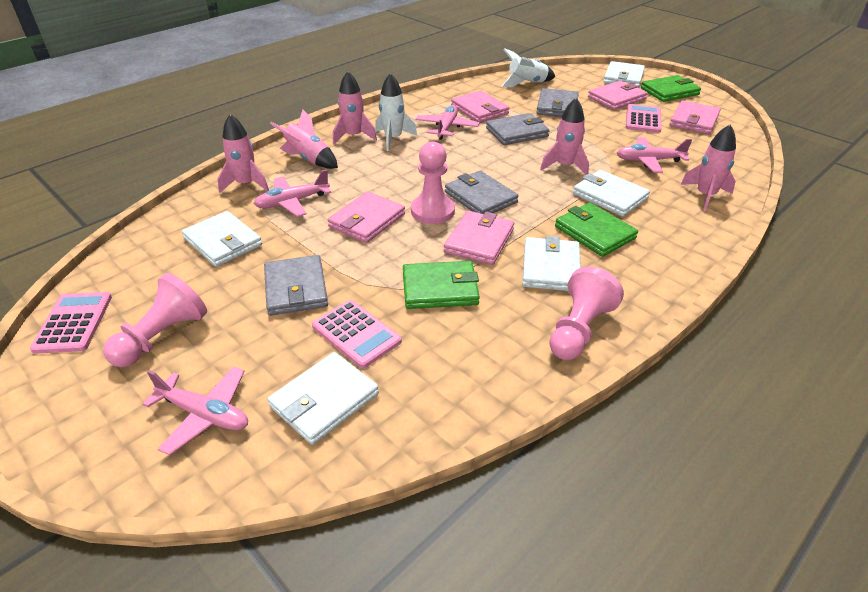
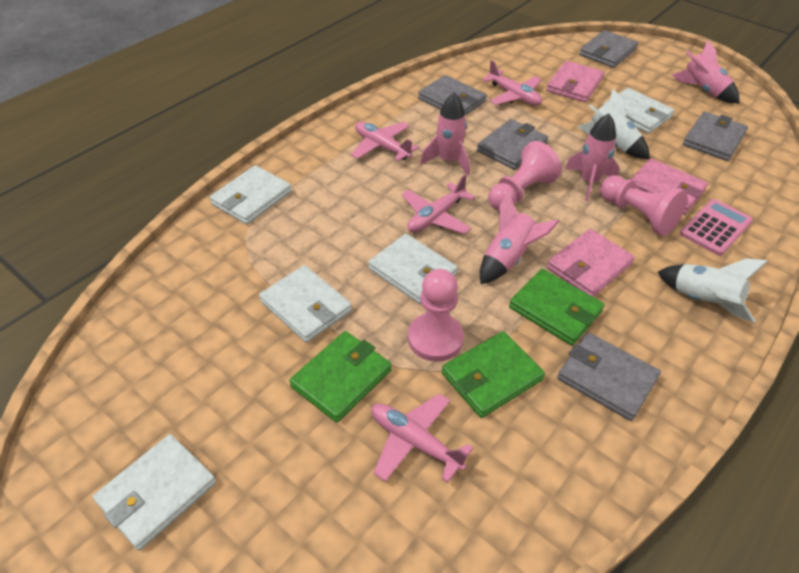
grey wallet: [264,255,328,316] [445,171,519,214] [486,113,550,145] [536,88,579,117] = 4 -> [418,75,487,115] [477,119,548,170] [557,332,661,421] [579,30,638,68] [683,112,748,161] = 5
pink calculator: [30,292,112,354] [312,300,402,368] [626,104,662,133] = 3 -> [680,199,753,256] = 1
pink rocket: [217,114,269,193] [270,110,338,169] [333,71,377,144] [540,98,589,175] [680,125,736,211] = 5 -> [420,93,470,175] [480,192,560,284] [565,113,619,201] [672,40,739,103] = 4
pink wallet: [328,191,405,243] [444,211,514,265] [451,91,509,123] [588,80,648,110] [669,101,721,134] = 5 -> [546,61,604,103] [547,229,635,297] [630,158,708,215] = 3

